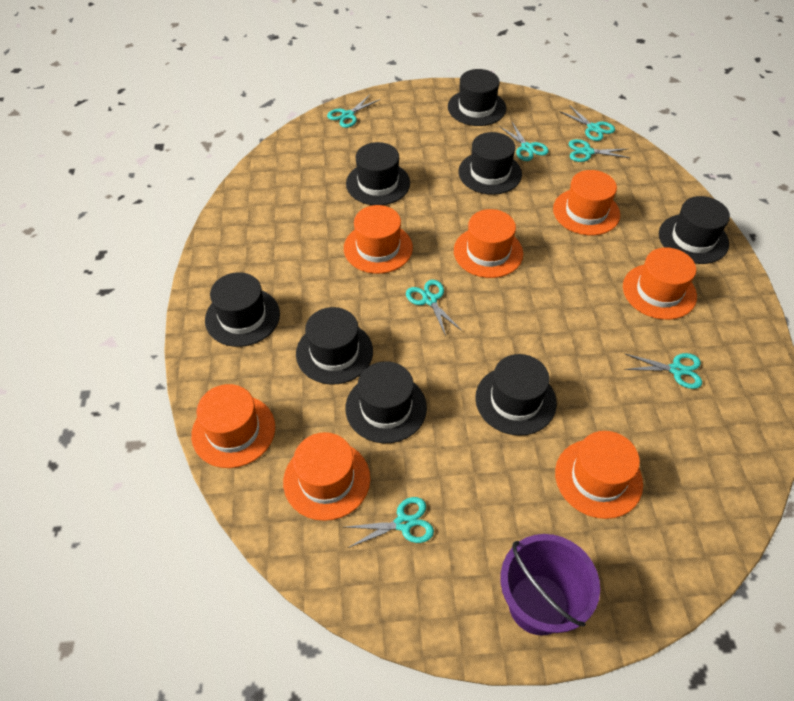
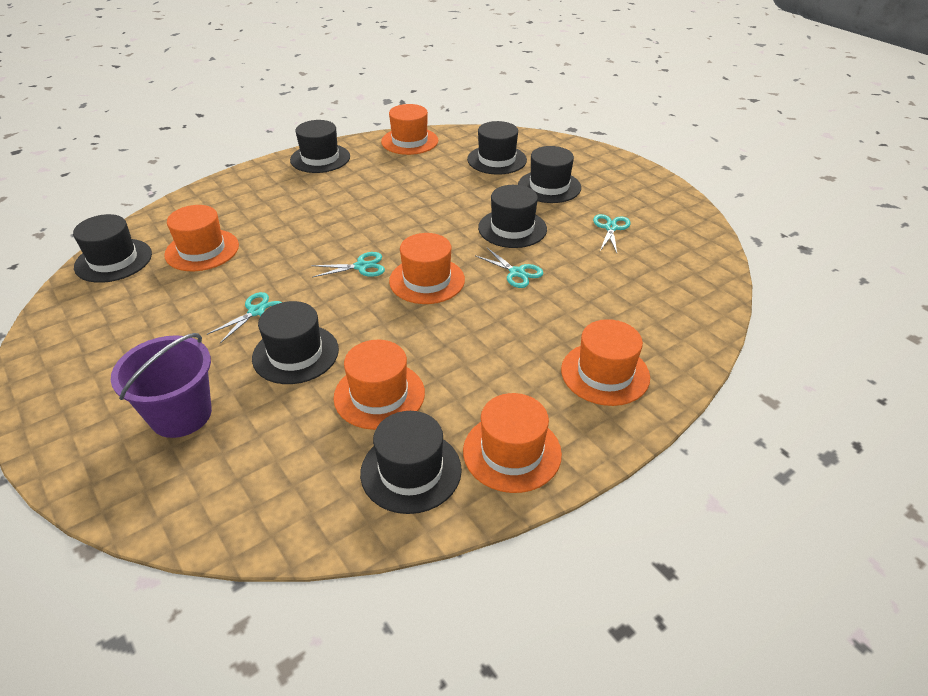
black hat: [205,272,280,347] [296,307,373,384] [345,361,427,443] [346,142,410,205] [448,69,506,126] [458,132,522,195] [475,354,557,436] [659,196,730,264] = 8 -> [73,214,152,283] [252,301,339,384] [290,120,350,173] [360,411,462,514] [467,121,527,175] [478,185,547,248] [518,146,581,203] = 7
orange hat: [191,384,275,468] [283,432,370,521] [344,205,413,274] [454,209,523,278] [553,170,620,236] [555,431,643,519] [623,247,697,320] = 7 -> [164,205,239,271] [333,340,425,430] [381,104,438,155] [389,233,465,304] [463,393,562,493] [561,319,650,406] = 6
turquoise scissors: [327,95,380,128] [345,497,434,548] [406,280,462,336] [499,122,549,161] [559,105,615,141] [569,139,630,162] [624,353,702,389] = 7 -> [207,292,282,343] [311,252,385,277] [475,248,543,288] [593,214,631,253] = 4

